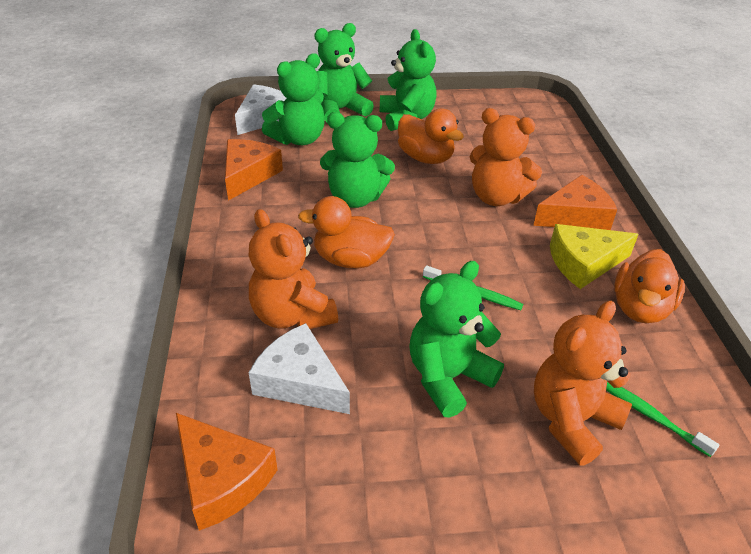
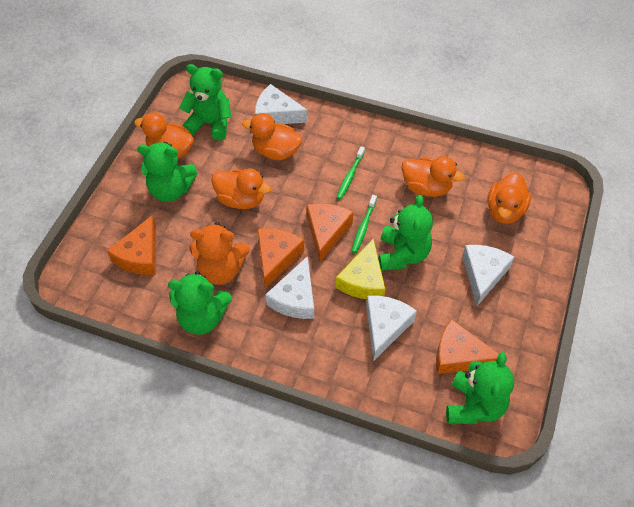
orange cheese: [176,413,277,531] [225,139,283,201] [533,175,617,230] = 3 -> [107,215,156,275] [258,228,304,289] [307,203,353,262] [436,319,499,374] = 4
orange duck: [298,196,395,268] [398,109,464,164] [614,249,685,323] = 3 -> [134,112,194,159] [211,168,271,209] [242,113,302,160] [402,156,465,197] [487,173,531,224] = 5
orange teddy bear: [249,209,338,329] [470,108,542,206] [534,301,632,466] = 3 -> [189,222,250,285] = 1
white cheese: [235,84,287,135] [249,323,350,414] = 2 -> [255,84,308,124] [265,256,314,319] [366,296,417,361] [462,245,514,306] = 4

